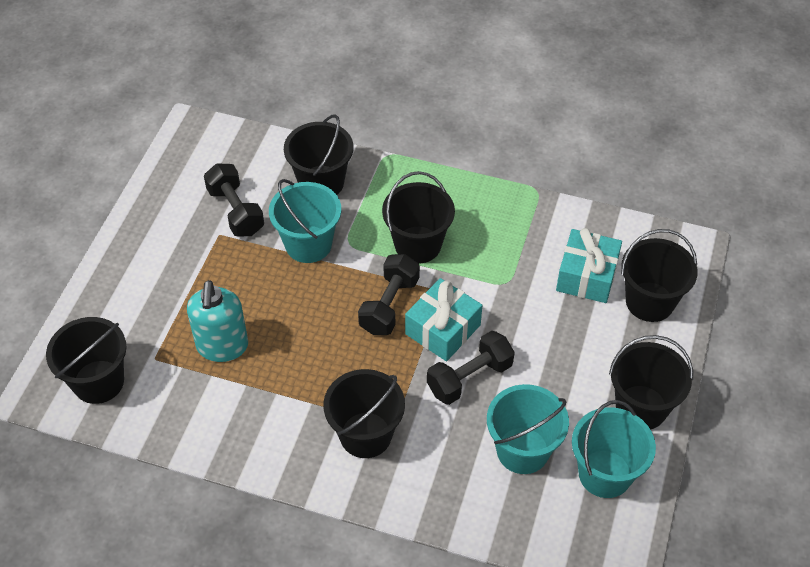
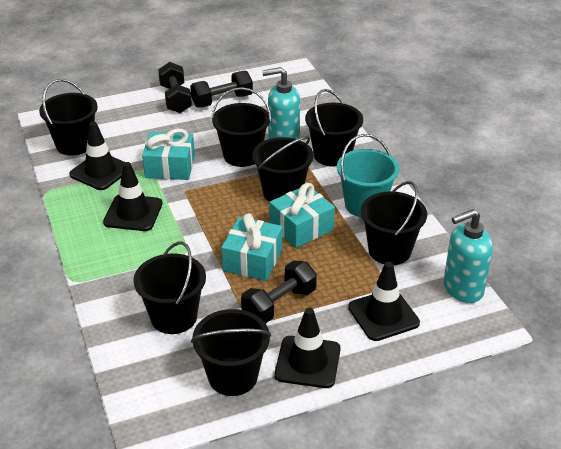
black bucket: [46,317,127,404] [284,114,353,195] [324,369,405,458] [382,171,455,263] [609,335,693,429] [621,229,698,322] = 6 -> [39,79,98,156] [133,241,206,334] [191,309,271,396] [211,87,271,167] [252,136,314,202] [305,89,363,167] [361,181,427,265] = 7
black traffic cone: none = 0 -> [69,122,125,190] [103,162,163,231] [275,308,341,388] [348,262,420,341] = 4
turquoise bucket: [269,179,341,263] [487,384,569,474] [572,400,656,498] = 3 -> [337,134,399,217] = 1
turquoise gift: [405,278,482,361] [556,228,622,303] = 2 -> [142,129,195,180] [221,213,283,281] [269,183,335,248] = 3
turquoise soap dispenser: [187,280,248,362] = 1 -> [262,67,300,139] [444,209,493,303] = 2

